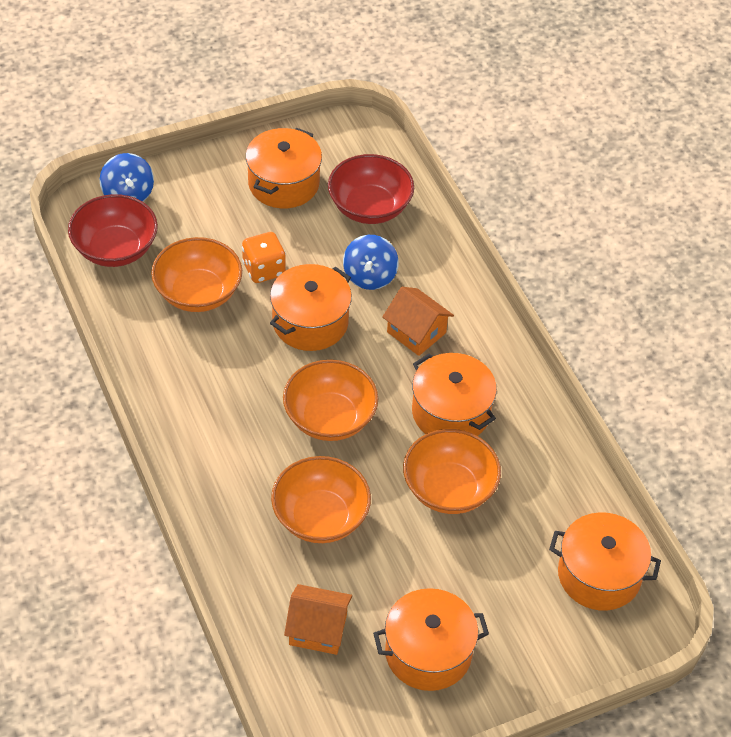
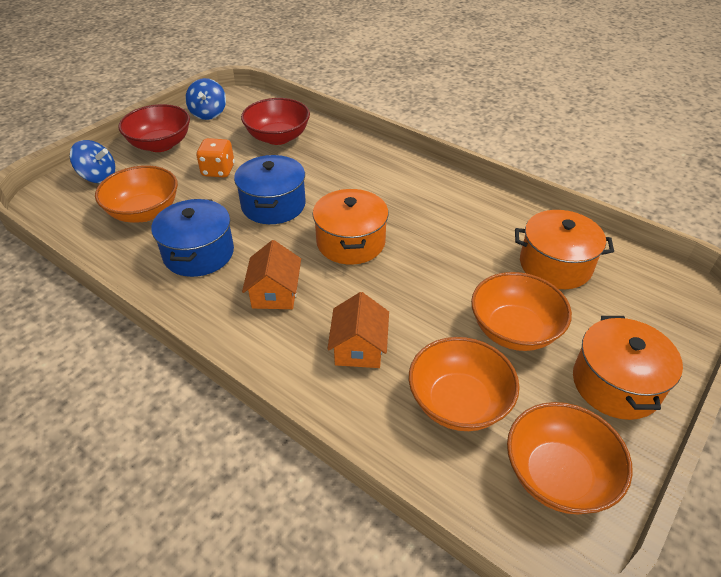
blue pot: none = 0 -> [151,199,234,277] [234,155,306,224] = 2
orange pot: [246,128,322,208] [270,264,352,351] [373,588,489,691] [412,353,497,436] [549,512,661,611] = 5 -> [313,189,388,265] [515,210,614,289] [573,316,683,420] = 3

